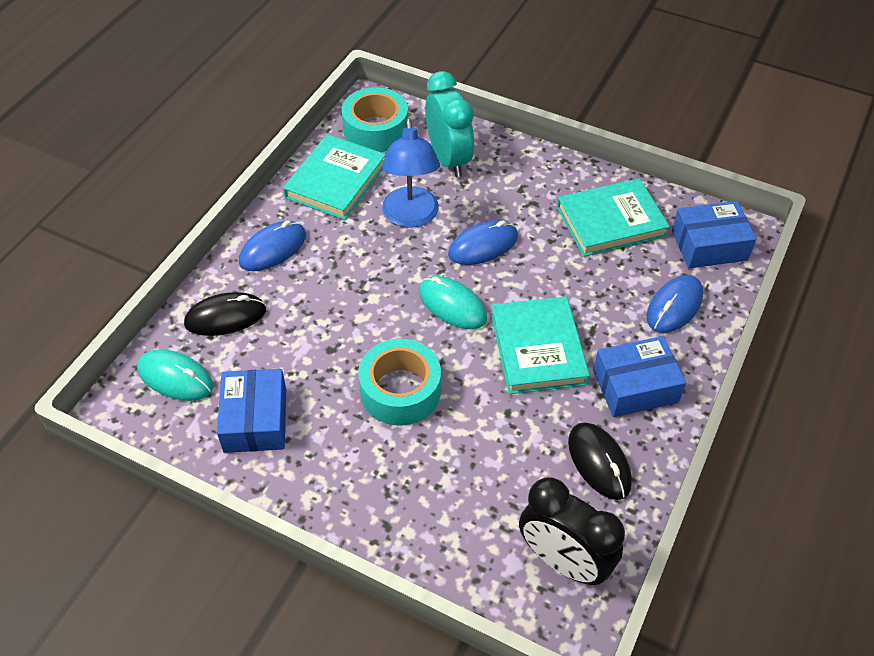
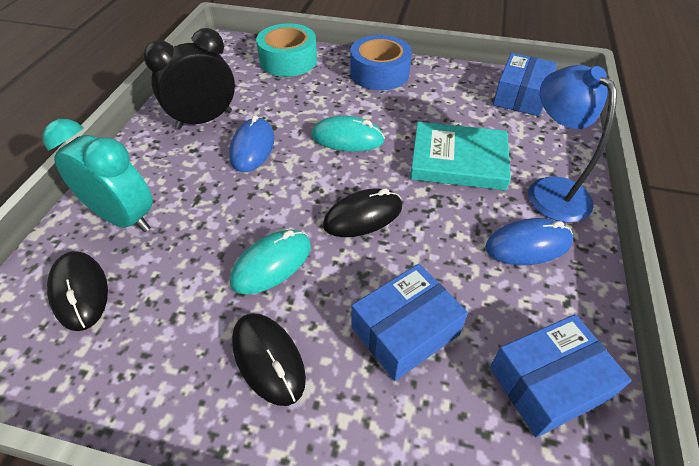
black mouse: [184,292,266,336] [568,422,632,500] = 2 -> [47,251,108,331] [232,313,306,406] [323,188,402,237] = 3
blue mouse: [239,221,306,271] [448,220,518,265] [647,275,703,333] = 3 -> [229,115,274,172] [485,218,573,265] = 2
blue tape: none = 0 -> [350,35,412,90] = 1
turquoise book: [283,134,386,220] [491,296,590,394] [557,178,670,257] = 3 -> [410,122,511,191] = 1
turquoise tape: [342,87,408,152] [358,339,441,426] = 2 -> [256,23,317,77] = 1

